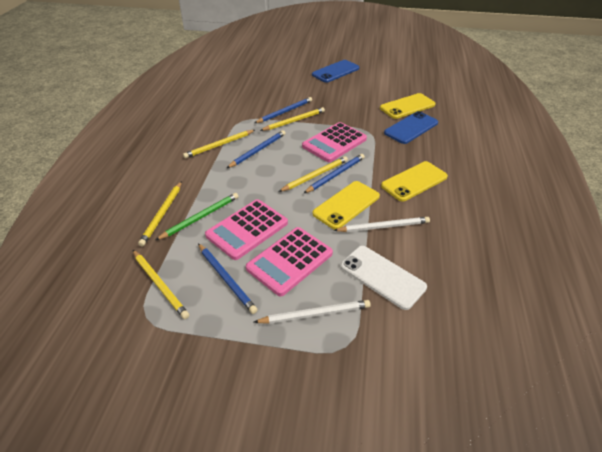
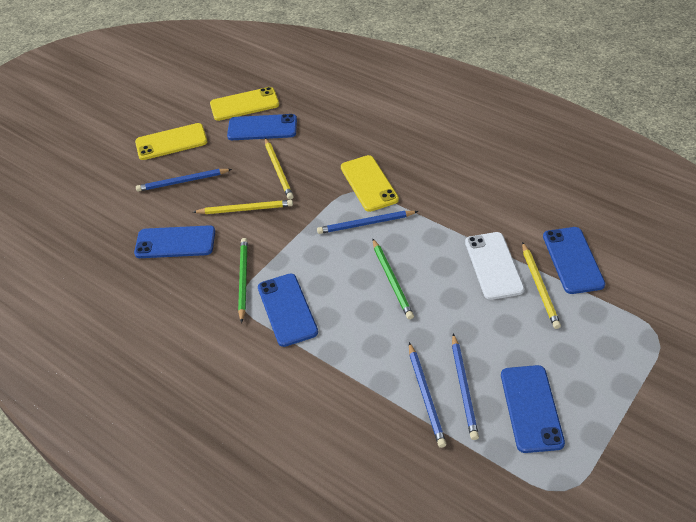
blue phone: [312,60,359,83] [384,111,438,144] = 2 -> [134,225,215,258] [227,114,297,140] [258,273,318,347] [501,365,565,453] [543,227,605,294] = 5
green pencil: [156,193,239,240] = 1 -> [238,238,248,323] [373,239,414,319] = 2
pink calculator: [205,199,288,260] [246,227,333,296] [302,122,367,162] = 3 -> none = 0
white pencil: [254,300,371,324] [333,217,430,232] = 2 -> none = 0
yellow pencil: [133,250,189,319] [138,181,182,246] [183,130,255,158] [260,107,325,131] [279,156,348,192] = 5 -> [193,200,293,214] [265,138,294,200] [522,242,561,329] = 3

